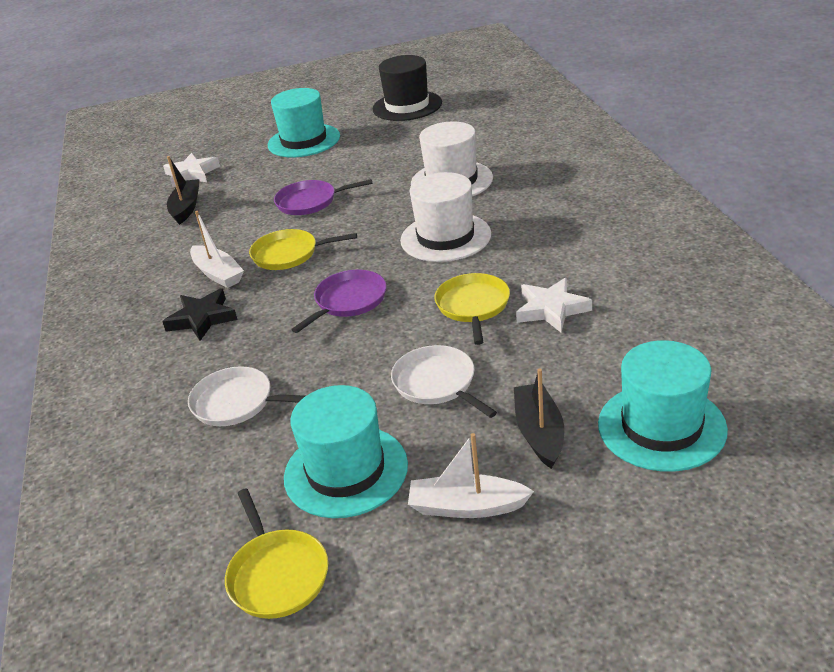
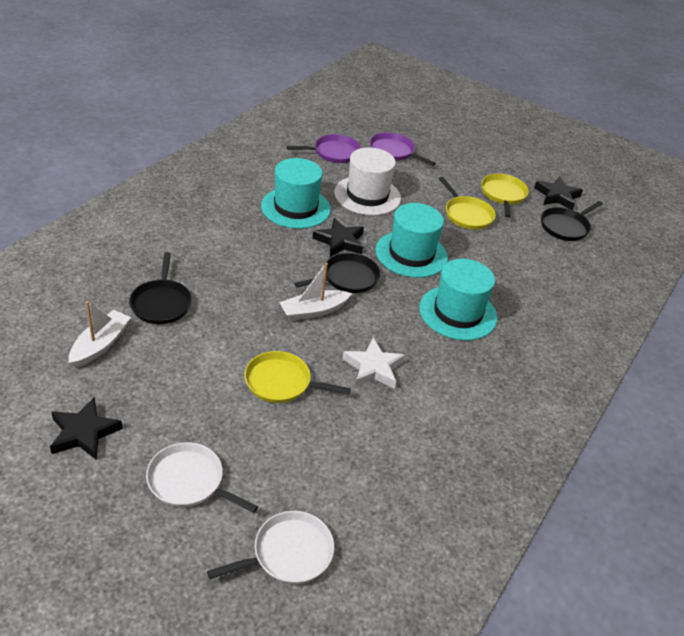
black boat: [167,156,200,225] [514,369,564,469] = 2 -> none = 0
black hat: [372,55,442,121] = 1 -> none = 0
black pan: none = 0 -> [129,252,192,324] [294,253,381,293] [541,201,603,241] = 3
black star: [162,289,238,341] = 1 -> [50,397,123,460] [312,218,364,257] [534,177,583,210] = 3
white hat: [400,172,491,262] [411,121,493,196] = 2 -> [334,147,401,215] = 1
white star: [163,153,220,187] [516,278,592,332] = 2 -> [342,338,405,389] = 1

